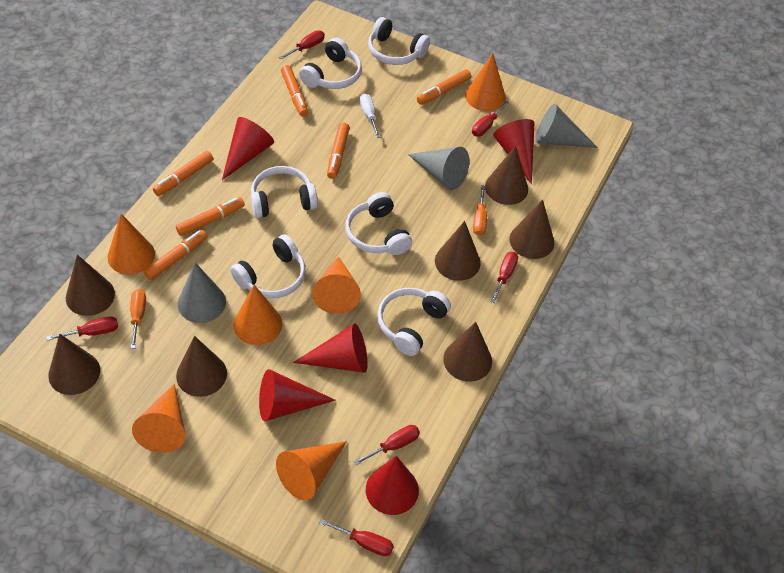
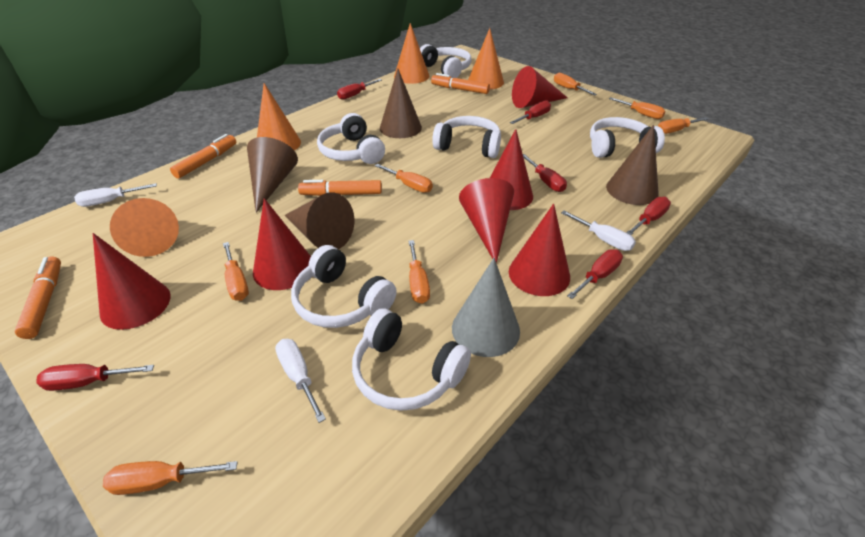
brown cone: [48,334,100,395] [66,255,115,316] [176,336,227,397] [435,221,481,281] [443,322,492,382] [485,146,528,205] [510,199,554,259] = 7 -> [247,137,298,213] [284,193,354,249] [380,69,422,138] [606,124,659,205] = 4
grey cone: [178,262,226,323] [408,147,469,190] [535,104,598,148] = 3 -> [452,258,520,357] = 1
orange cone: [107,214,155,274] [132,384,186,453] [234,285,282,345] [276,441,347,501] [312,256,361,314] [465,53,506,111] = 6 -> [110,198,179,257] [257,83,301,151] [394,23,429,84] [468,28,504,90] = 4
orange marker: [143,229,207,280] [153,151,213,196] [176,197,245,236] [281,65,308,117] [327,123,350,179] [417,69,471,105] = 6 -> [15,256,61,339] [170,134,236,179] [298,180,382,196] [431,73,490,94] = 4
orange screwdriver: [130,289,146,349] [473,185,487,236] = 2 -> [103,461,238,495] [223,242,249,301] [375,164,433,193] [409,240,430,304] [554,73,597,96] [609,97,666,119] [658,117,709,134] = 7
red cone: [222,117,274,180] [259,369,336,421] [293,323,368,373] [366,456,419,515] [493,119,535,184] = 5 -> [93,233,170,330] [253,198,311,290] [459,178,514,263] [490,129,533,210] [509,204,570,296] [512,66,568,108] = 6
white screwdriver: [360,94,380,138] = 1 -> [74,183,157,207] [275,339,326,423] [561,211,636,251] = 3

